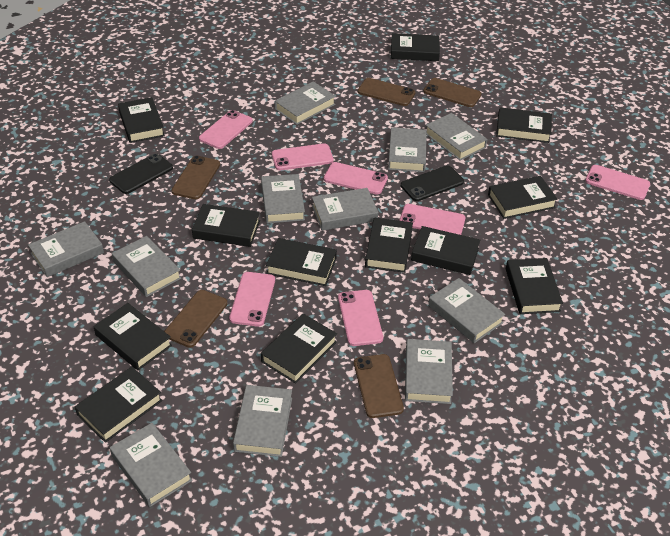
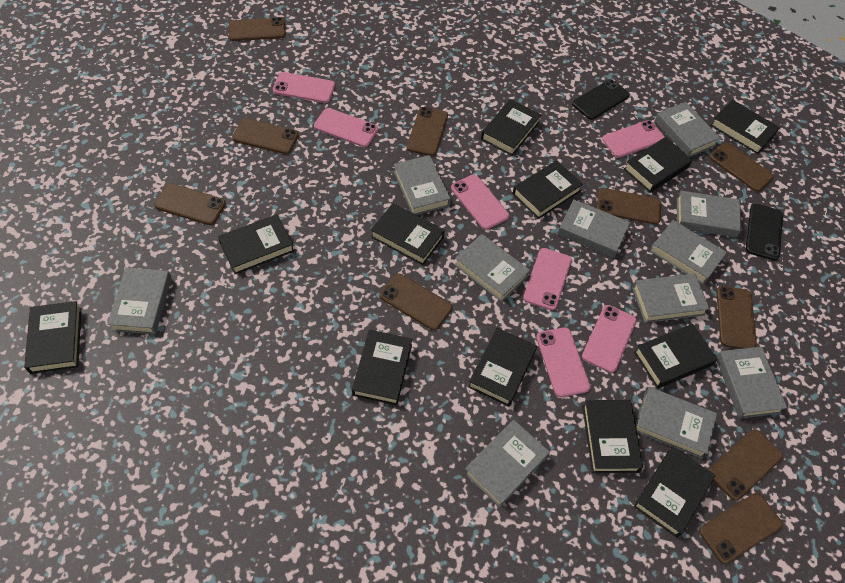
brown phone: [164,290,227,348] [171,155,220,199] [354,354,404,418] [358,78,415,106] [423,78,482,107] = 5 -> [154,183,226,225] [229,17,286,41] [232,118,299,154] [380,273,453,330] [407,107,448,156] [596,188,661,225] [699,493,783,564] [709,429,783,501] [710,143,774,192] [716,286,757,349] = 10

